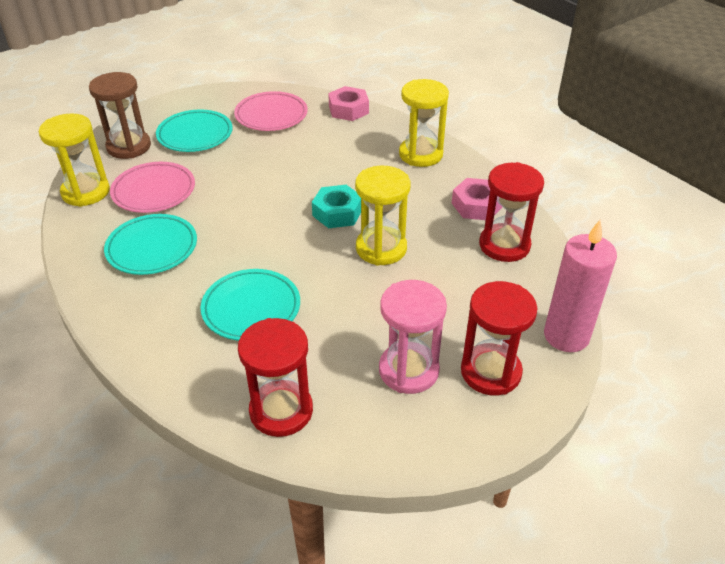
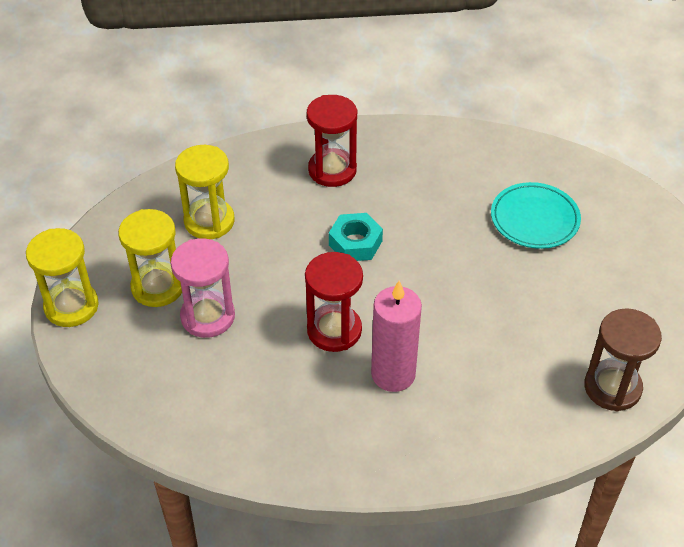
pink nut: [328,86,369,121] [452,178,502,220] = 2 -> none = 0
pink plate: [110,162,195,213] [234,91,308,131] = 2 -> none = 0
red hourglass: [238,318,313,437] [461,281,538,395] [479,162,544,262] = 3 -> [305,252,363,352] [307,95,357,187] = 2
turquoise plate: [104,214,197,275] [156,110,233,152] [200,269,300,341] = 3 -> [491,182,581,249] = 1

